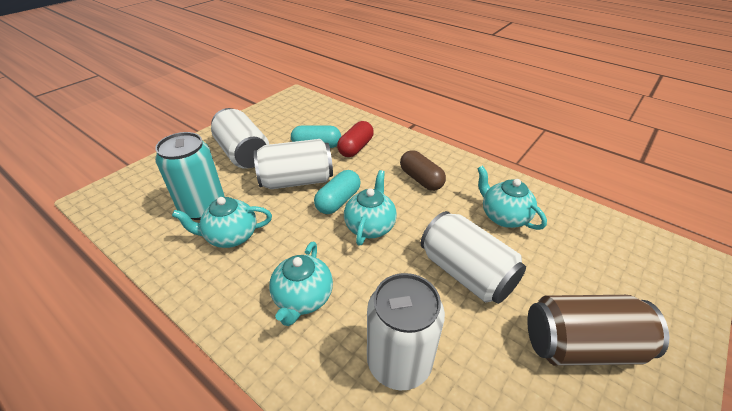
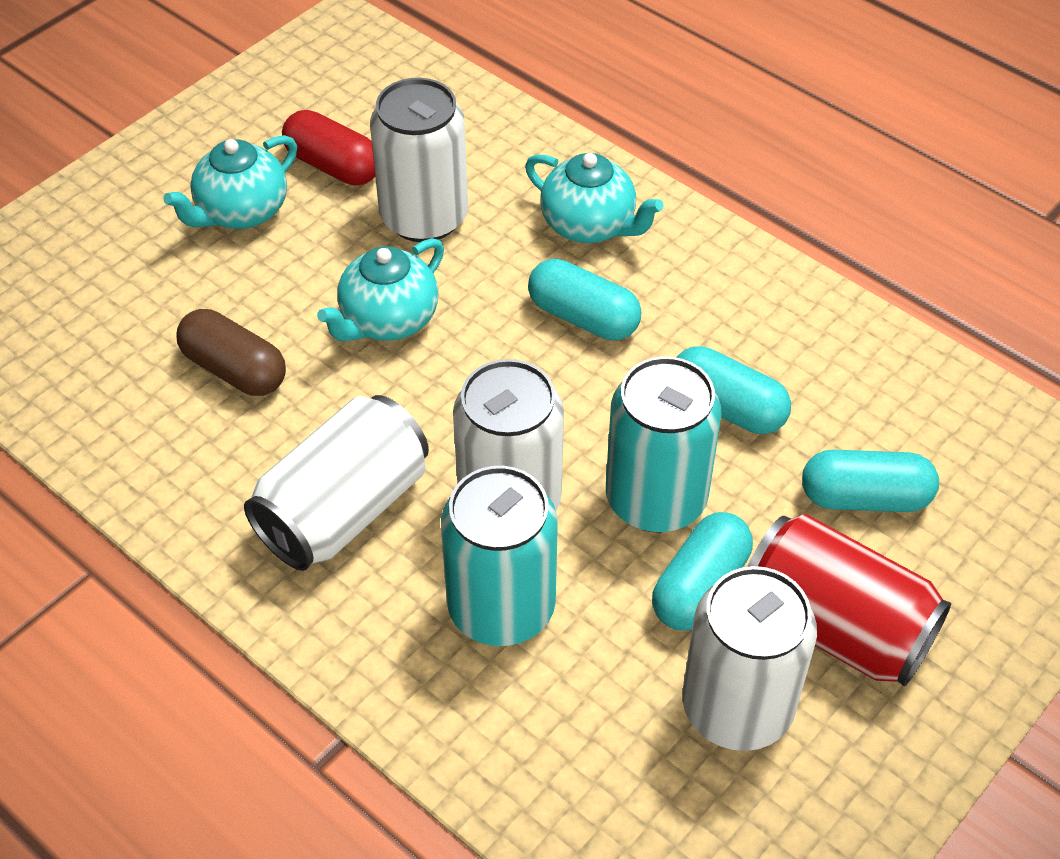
brown can: [527,295,669,366] = 1 -> none = 0
red can: none = 0 -> [747,514,951,687] = 1
turquoise can: [155,132,225,220] = 1 -> [441,466,558,646] [606,356,721,533] = 2
turquoise capsule: [291,125,341,148] [314,170,361,214] = 2 -> [528,259,641,340] [652,512,753,631] [676,346,791,434] [802,450,939,512] = 4
turquoise teapot: [172,197,272,248] [269,242,333,326] [344,170,397,246] [477,166,547,230] = 4 -> [163,135,297,229] [317,238,444,342] [525,153,664,243] = 3

